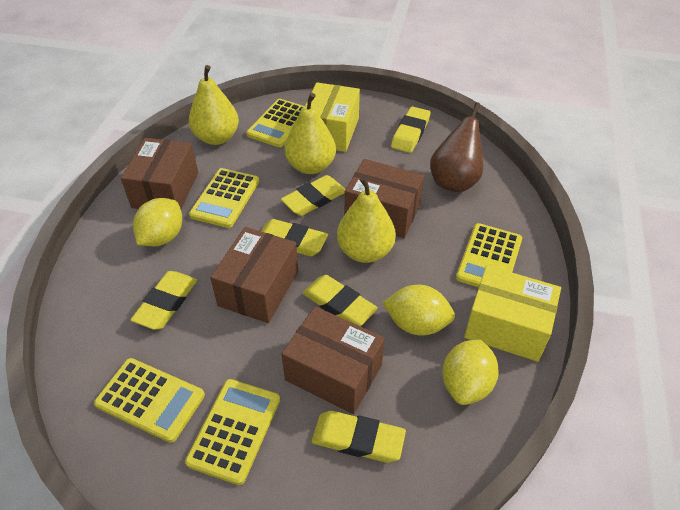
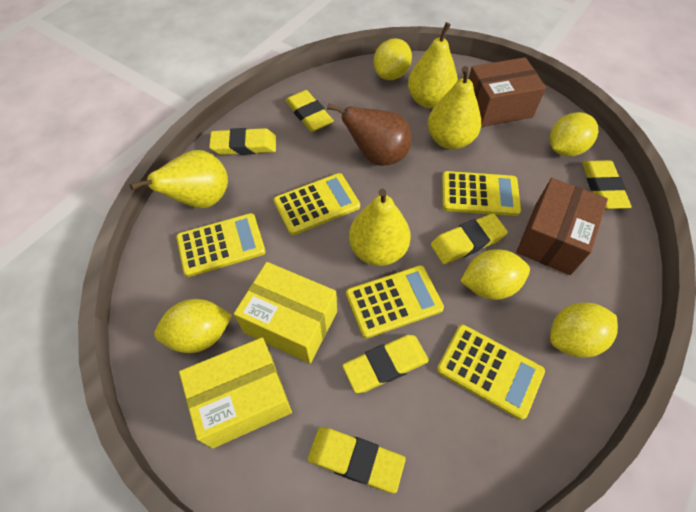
brown box: [121,138,198,209] [210,227,298,323] [281,306,385,414] [345,159,424,238] = 4 -> [468,57,546,127] [516,178,608,275] = 2
yellow lemon: [133,198,182,246] [382,285,455,335] [442,339,499,405] = 3 -> [154,299,233,353] [373,38,412,80] [460,249,530,300] [549,112,598,156] [550,302,618,358] = 5
yellow pear: [189,65,239,145] [285,93,336,174] [337,176,396,263] = 3 -> [129,150,228,208] [349,189,411,266] [408,22,458,108] [428,66,481,149] = 4

